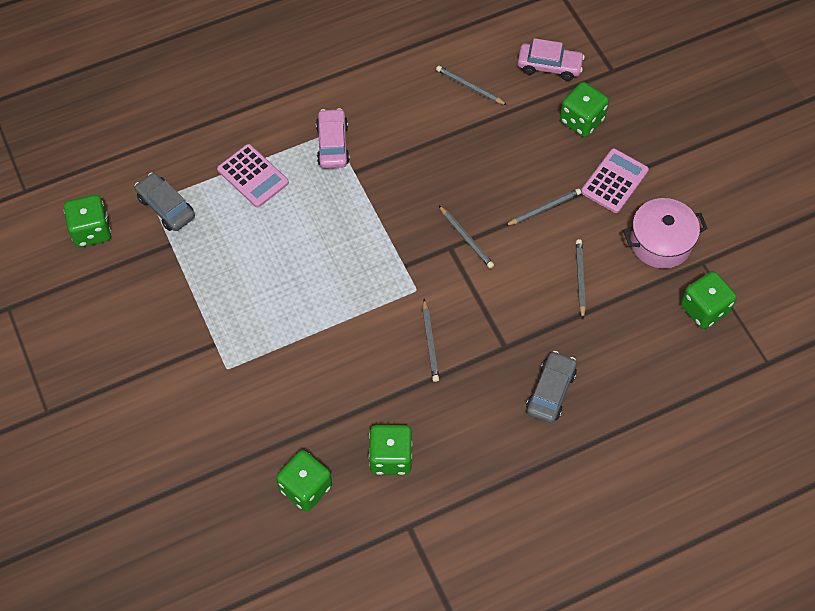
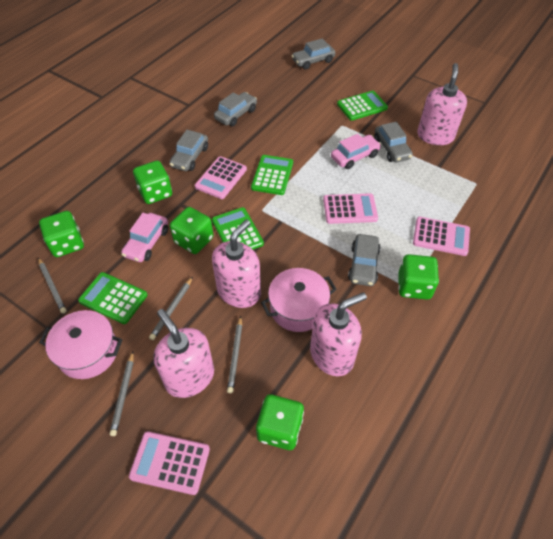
green calculator: none = 0 -> [78,272,148,324] [212,207,264,249] [251,155,293,195] [337,91,388,121] = 4
grey car: [135,172,195,231] [526,351,577,423] = 2 -> [169,130,208,171] [214,92,257,126] [292,38,335,69] [348,234,381,286] [374,122,413,162] = 5
grey pencil: [423,299,439,382] [436,66,507,105] [439,205,494,269] [505,188,581,226] [576,239,586,319] = 5 -> [38,257,66,314] [110,352,134,436] [149,276,193,340] [227,316,242,393] = 4
pink calculator: [217,144,289,208] [581,148,649,213] = 2 -> [129,431,210,495] [195,156,247,199] [323,193,378,224] [413,217,470,256] = 4
pink pot: [623,198,708,269] = 1 -> [39,310,123,379] [261,268,337,332] = 2
pink soap dispenser: none = 0 -> [153,309,214,398] [212,219,261,308] [310,292,367,376] [417,63,467,145] = 4

